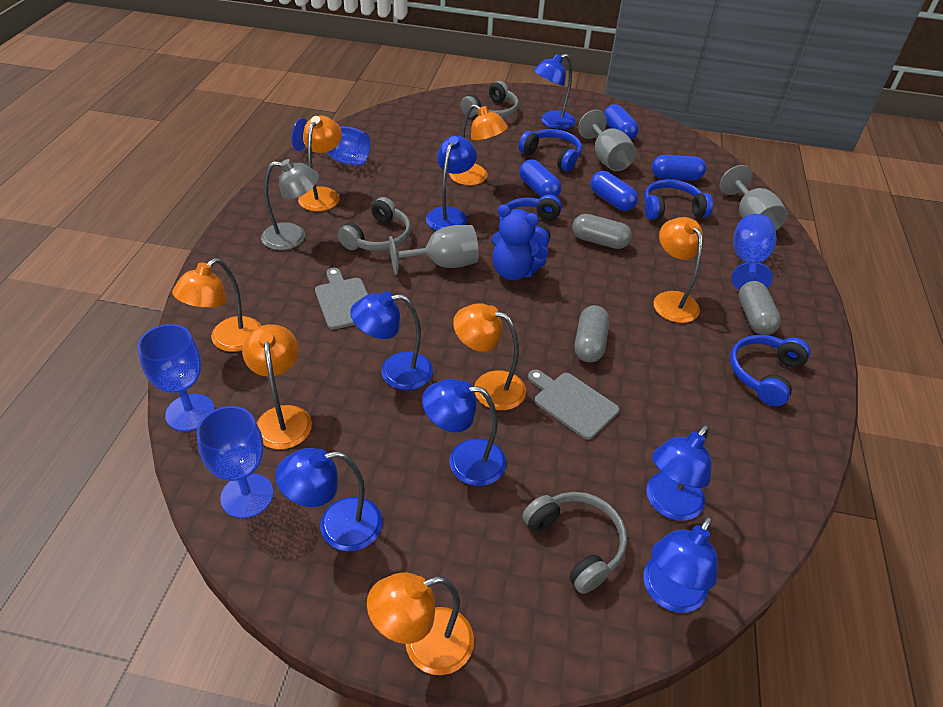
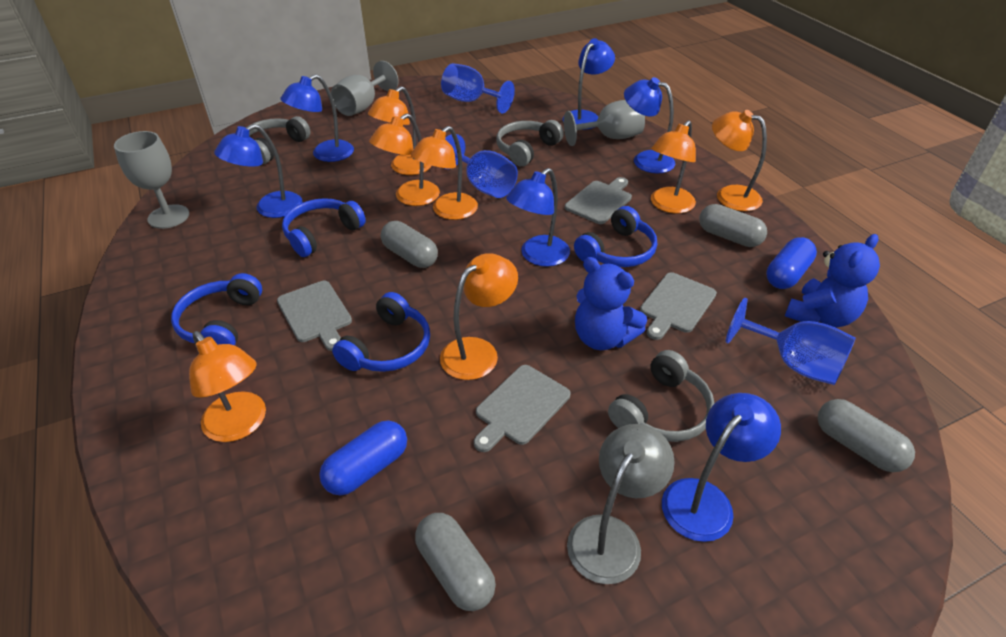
blue capsule: [519,159,561,197] [590,171,638,211] [604,104,638,140] [652,155,706,180] = 4 -> [319,421,407,495] [766,237,817,289] = 2
blue goblet: [137,324,215,431] [196,406,274,518] [291,118,370,166] [731,214,777,290] = 4 -> [441,63,515,113] [444,134,518,198] [726,298,856,385] = 3
blue lamp: [275,448,382,551] [350,291,433,390] [422,379,506,486] [426,136,477,231] [534,54,576,129] [643,516,718,613] [646,425,712,521] = 7 -> [214,124,303,218] [280,74,354,162] [506,168,570,267] [563,38,615,130] [624,77,675,173] [662,393,781,542] = 6
blue teddy bear: [491,205,549,280] = 1 -> [575,257,647,350] [785,234,880,327] = 2
grey capsule: [572,214,632,249] [575,305,609,362] [739,281,781,335] = 3 -> [381,221,438,268] [415,513,496,611] [699,204,767,247] [818,399,915,472] = 4
grey cutting board: [315,268,368,329] [528,370,619,440] = 2 -> [277,281,352,351] [474,365,570,452] [565,177,632,224] [640,272,717,340] = 4

